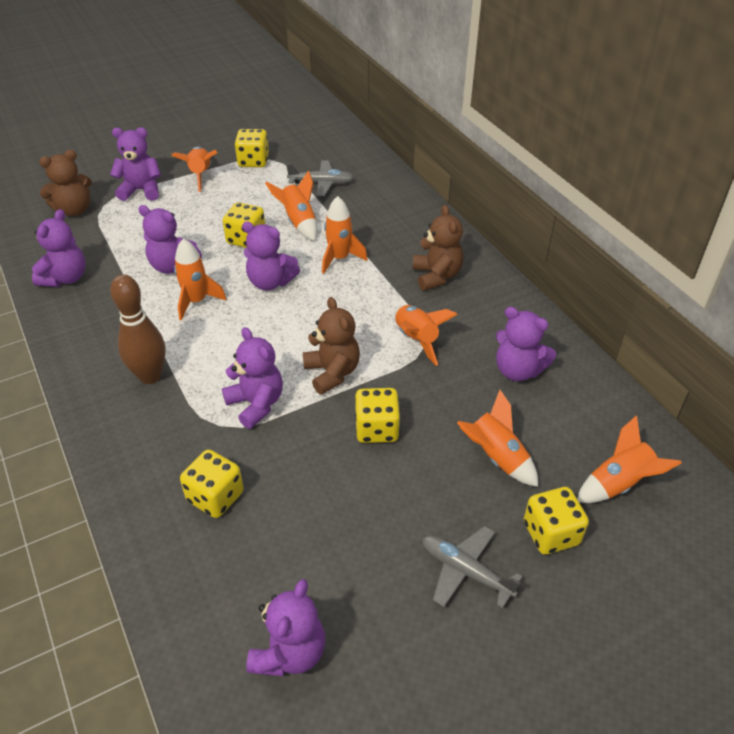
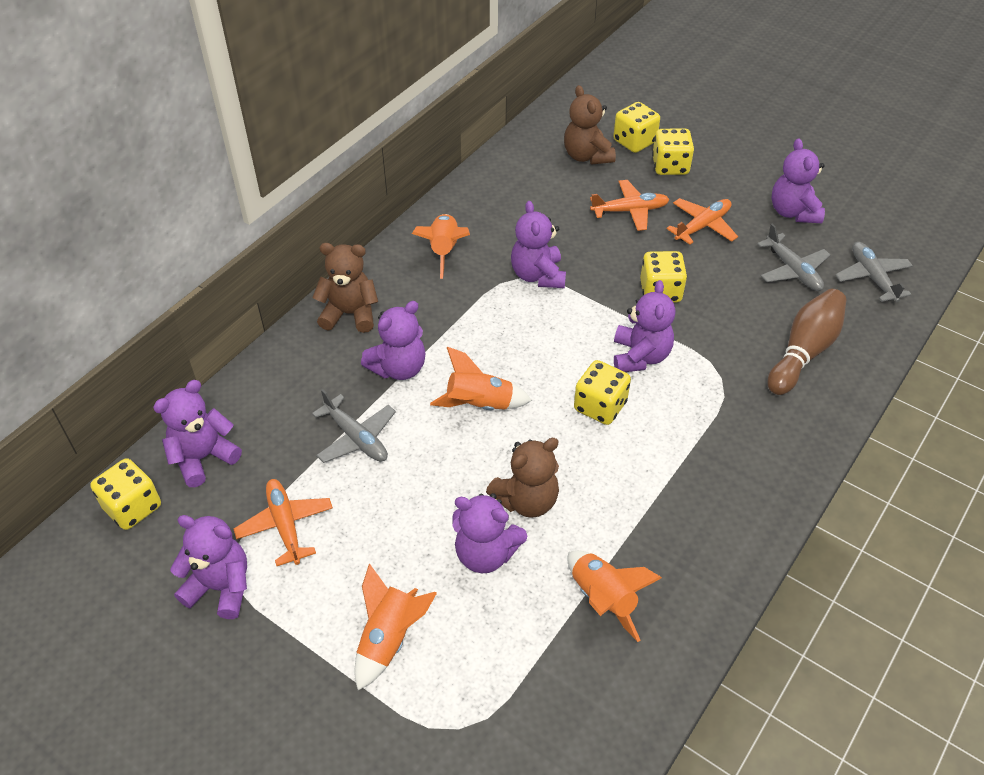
grey plane: [286,160,354,196] [422,526,523,609] = 2 -> [312,389,396,463] [757,224,830,291] [835,242,913,302] = 3
orange plane: none = 0 -> [234,479,333,566] [590,180,670,231] [666,198,738,245] = 3
orange rocket: [171,147,218,192] [174,238,227,321] [265,170,317,241] [322,196,368,274] [394,305,458,366] [457,390,538,487] [577,415,682,503] = 7 -> [354,564,437,690] [412,214,470,279] [430,347,532,410] [567,550,662,642] = 4

